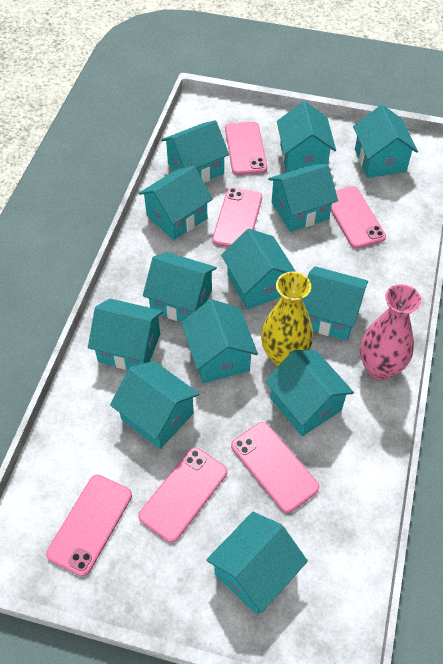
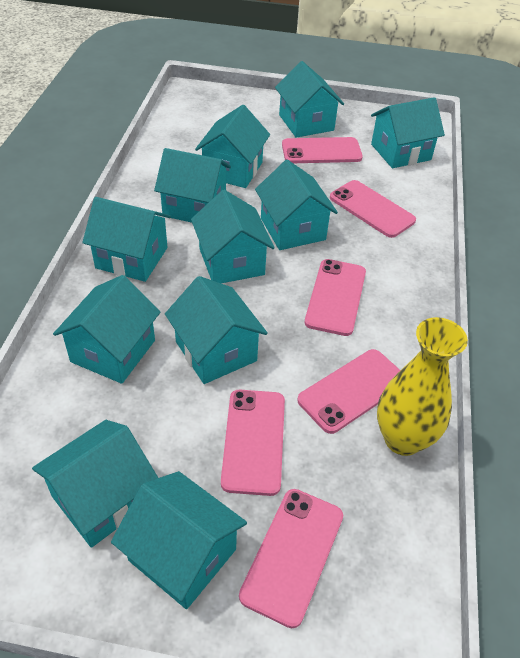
pink vase: [360,284,421,380] = 1 -> none = 0
turquoise house: [88,299,163,370] [110,361,199,449] [139,166,213,240] [143,252,217,322] [162,120,229,183] [181,299,258,383] [206,512,308,615] [221,229,296,310] [265,350,354,436] [268,164,338,232] [277,101,336,172] [302,266,368,341] [353,105,418,178] = 13 -> [32,420,158,548] [53,275,160,384] [82,197,171,282] [111,471,247,609] [154,148,231,223] [165,276,268,384] [191,190,275,283] [195,105,270,188] [255,160,338,250] [275,61,344,138] [371,97,445,168] = 11

